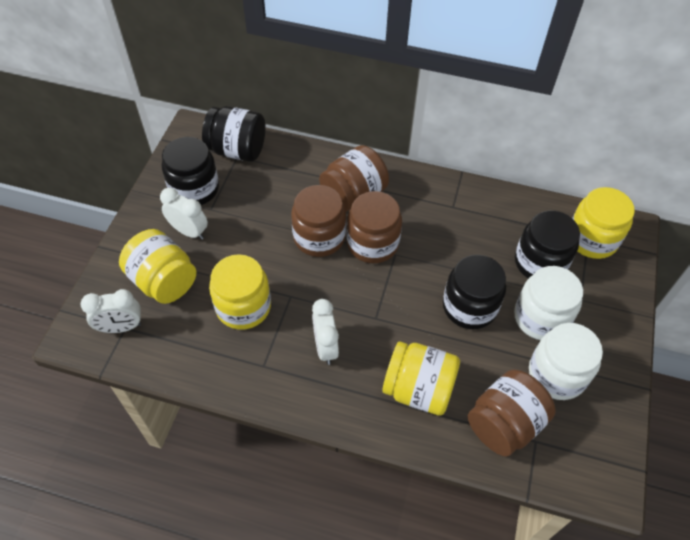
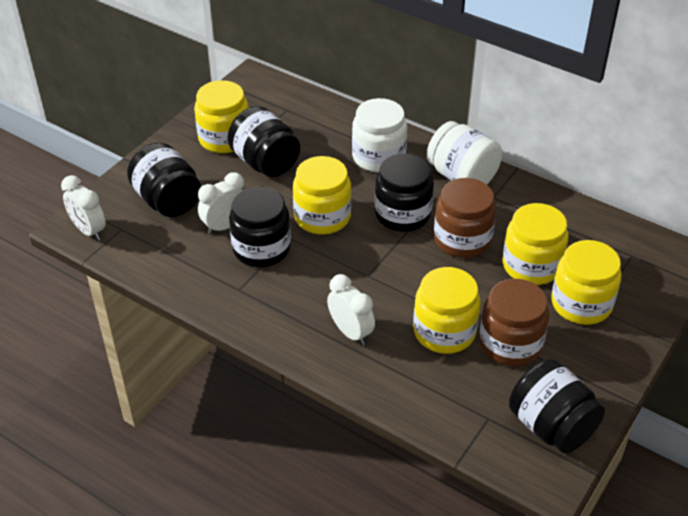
black jar: [162,137,219,205] [202,106,266,162] [443,255,506,329] [515,211,580,279] = 4 -> [127,143,201,217] [227,106,300,177] [229,187,291,267] [375,153,434,232] [509,359,605,453] = 5
brown jar: [291,185,346,257] [319,145,389,212] [347,191,402,263] [468,370,556,457] = 4 -> [434,178,496,258] [479,279,549,366] = 2
yellow jar: [119,229,196,304] [209,254,271,330] [382,342,460,416] [572,187,635,259] = 4 -> [194,80,249,153] [293,156,351,234] [413,267,481,354] [502,203,568,285] [551,240,621,325] = 5

